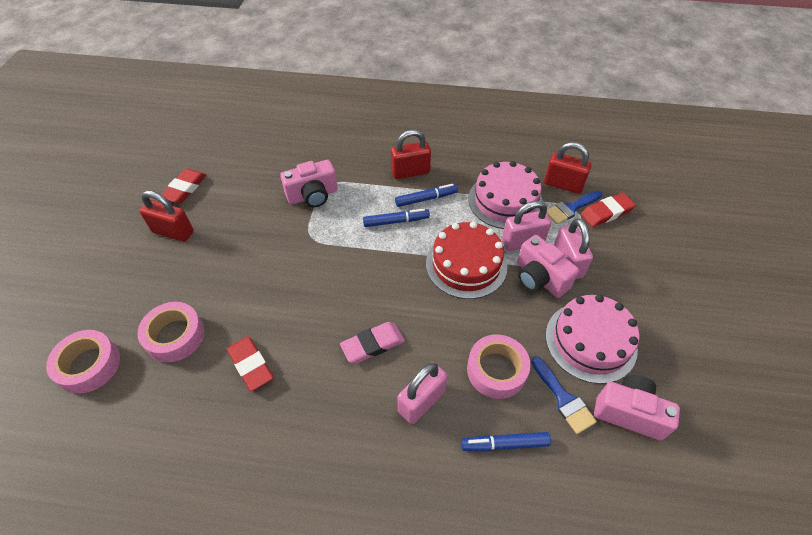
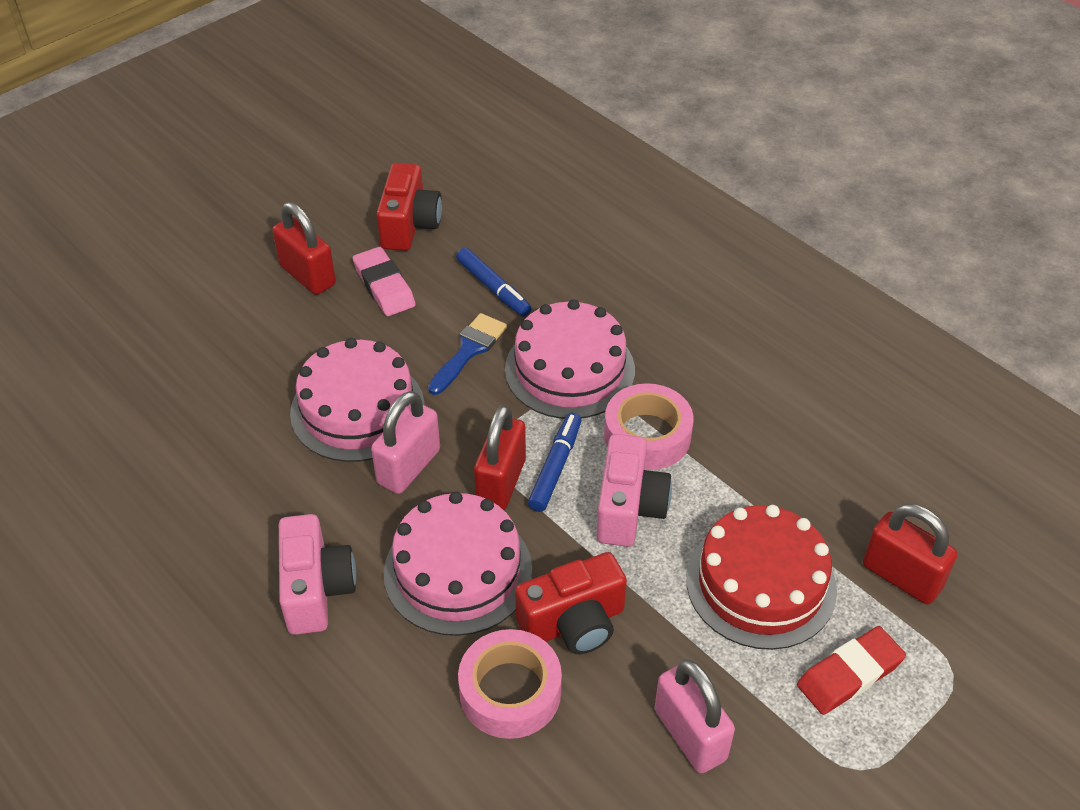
blue brush: [531,356,597,434] [547,190,602,224] = 2 -> [428,313,507,395] = 1
blue marker: [363,209,430,227] [395,184,458,207] [461,432,551,451] = 3 -> [456,248,532,317] [528,413,581,512] = 2
pink cake: [469,161,543,229] [546,295,640,384] = 2 -> [290,338,425,462] [384,491,532,636] [505,299,635,419] = 3
pink camera: [280,160,338,207] [517,235,579,298] [594,375,680,440] = 3 -> [279,514,356,635] [596,434,672,547] = 2
pink padlock: [397,362,447,424] [502,201,551,251] [554,218,593,279] = 3 -> [371,391,440,494] [655,660,735,774] = 2
pink tape: [46,330,120,394] [138,302,204,362] [467,334,531,399] = 3 -> [458,629,562,739] [604,383,694,470] = 2
red camera: none = 0 -> [376,163,442,251] [515,552,627,654] = 2
red eraser: [161,169,207,203] [227,336,274,391] [581,193,636,227] = 3 -> [797,626,906,715] = 1

